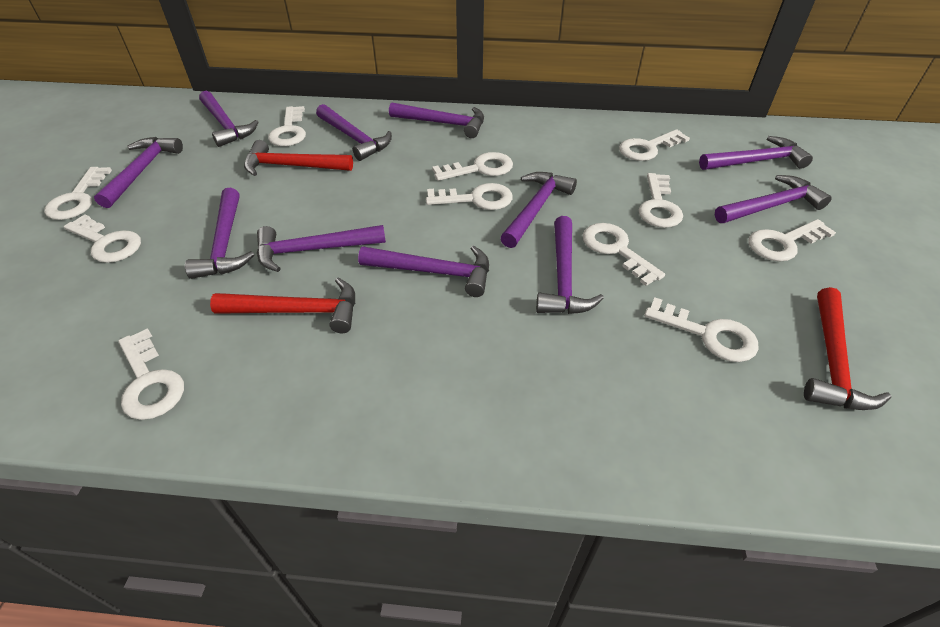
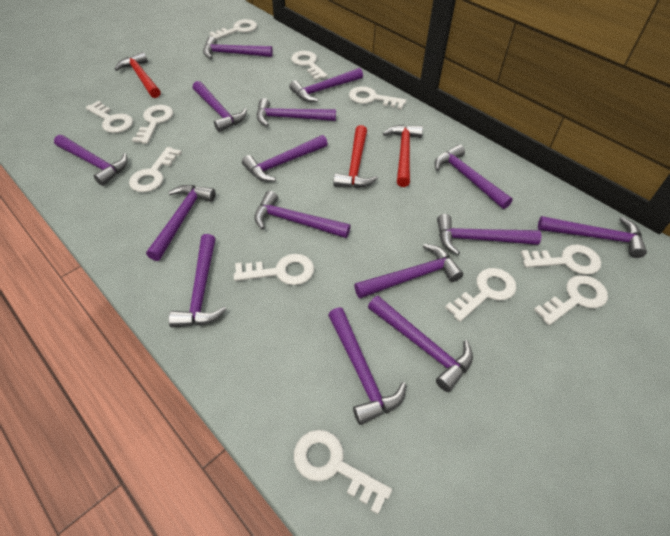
purple hammer: [94,137,183,208] [185,188,254,279] [199,91,259,147] [257,225,386,272] [316,104,392,161] [358,246,489,297] [389,102,484,138] [500,172,577,248] [536,216,604,314] [699,136,813,170] [715,175,832,223] = 11 -> [54,135,128,186] [146,185,216,261] [168,234,227,327] [193,81,247,132] [203,36,273,59] [242,135,328,182] [254,191,351,238] [257,98,336,126] [289,68,363,102] [328,307,407,425] [354,244,463,298] [368,296,473,392] [435,144,513,209] [437,214,541,255] [538,216,647,258] = 15

